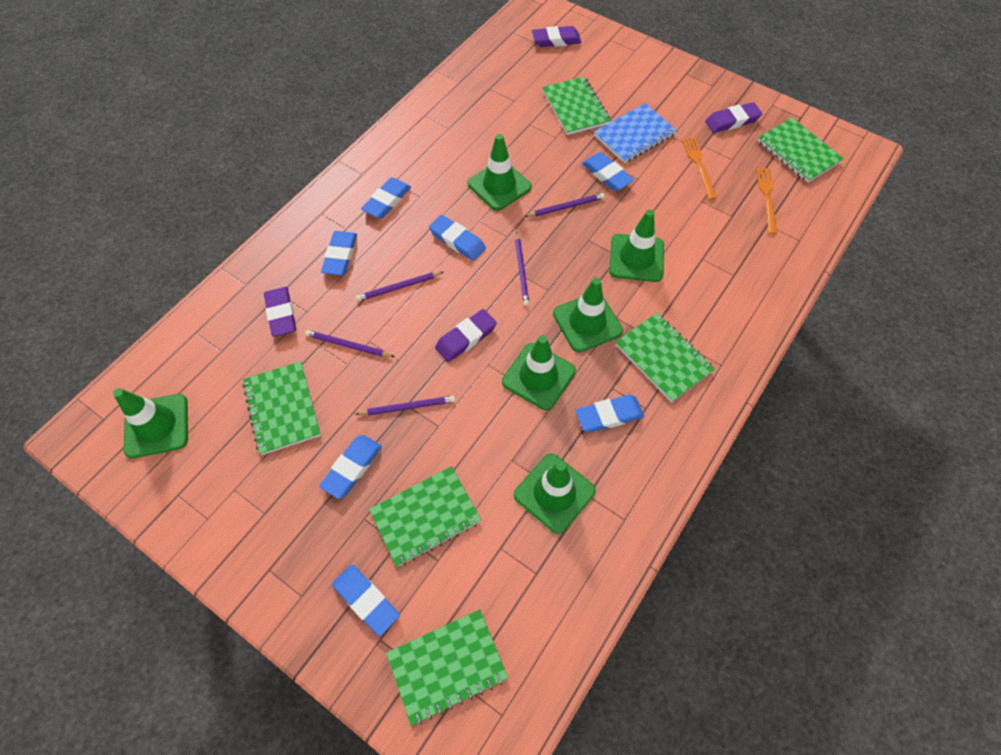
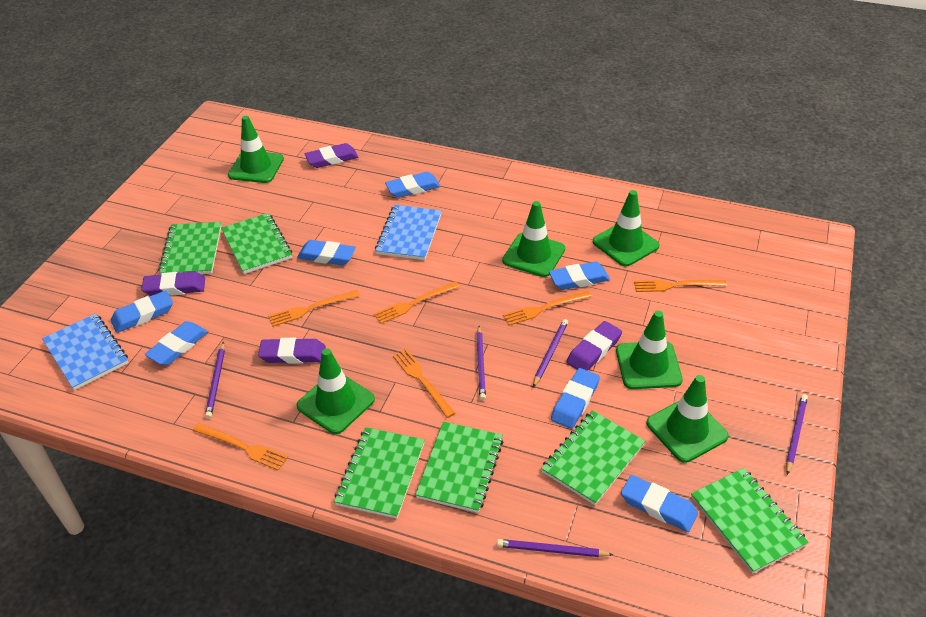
blue notebook: [594,103,677,163] = 1 -> [42,313,128,390] [375,205,442,260] = 2
orange fork: [682,137,717,200] [756,168,777,234] = 2 -> [193,423,288,471] [268,290,360,327] [374,281,460,324] [393,348,455,418] [503,291,592,326] [634,280,727,292] = 6

